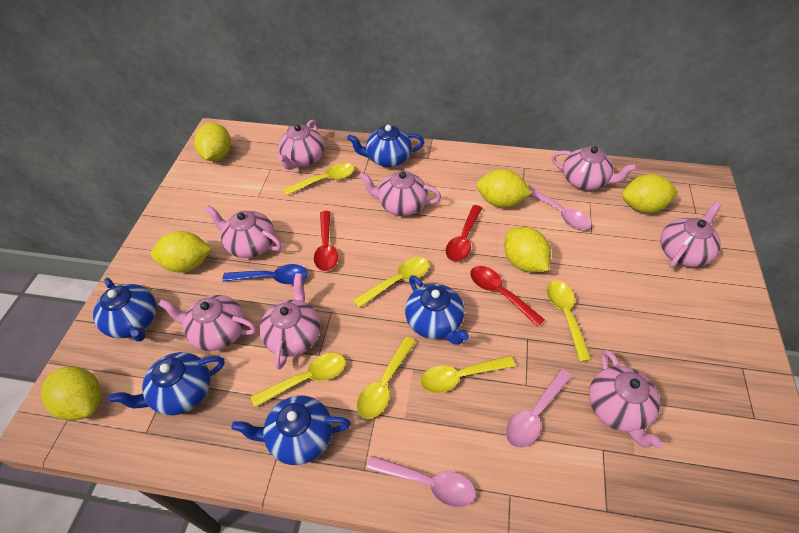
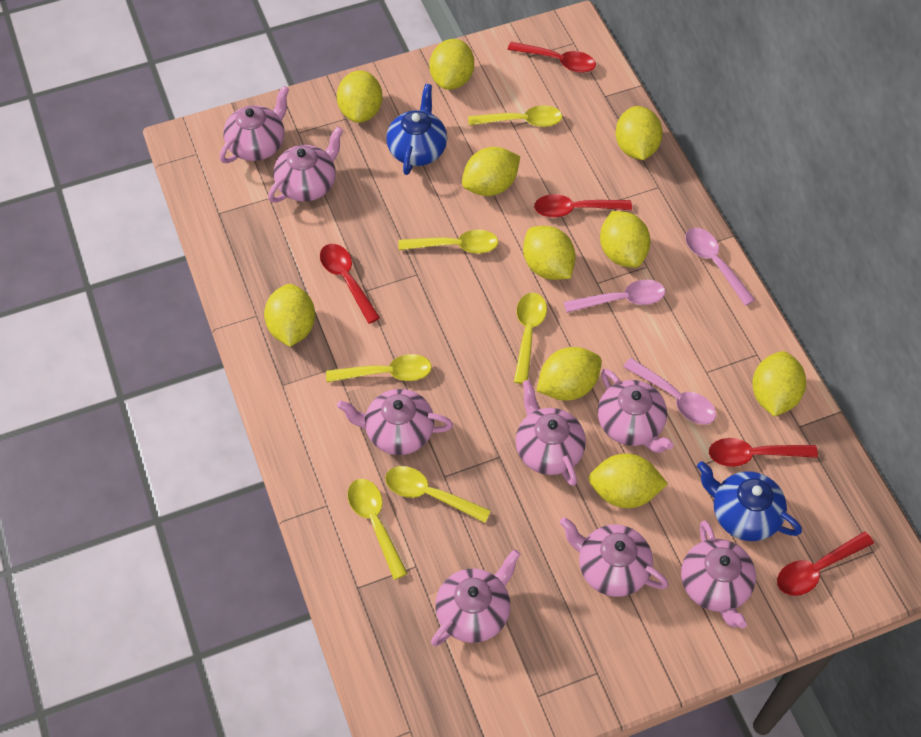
blue spoon: [222,264,308,284] = 1 -> none = 0
blue teapot: [93,278,157,342] [109,352,224,415] [231,395,351,465] [347,125,424,167] [405,275,469,345] = 5 -> [386,84,447,175] [697,461,802,541] = 2
red spoon: [314,211,338,271] [446,205,482,262] [470,266,545,327] = 3 -> [320,244,380,324] [507,42,596,73] [534,194,632,218] [709,438,818,467] [777,531,874,596] = 5
yellow lemon: [41,367,102,421] [151,231,212,272] [194,123,231,161] [477,169,532,208] [504,227,551,272] [622,174,678,213] = 6 -> [264,284,315,347] [337,70,382,123] [429,39,474,90] [462,147,520,196] [523,226,576,280] [537,347,602,400] [588,453,668,508] [600,211,650,268] [615,106,663,160] [752,351,806,417] = 10

